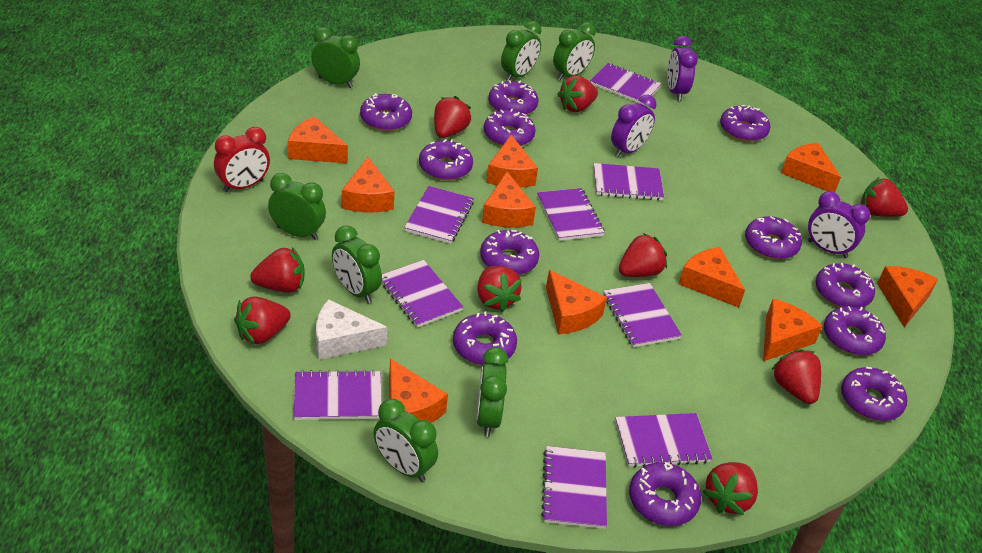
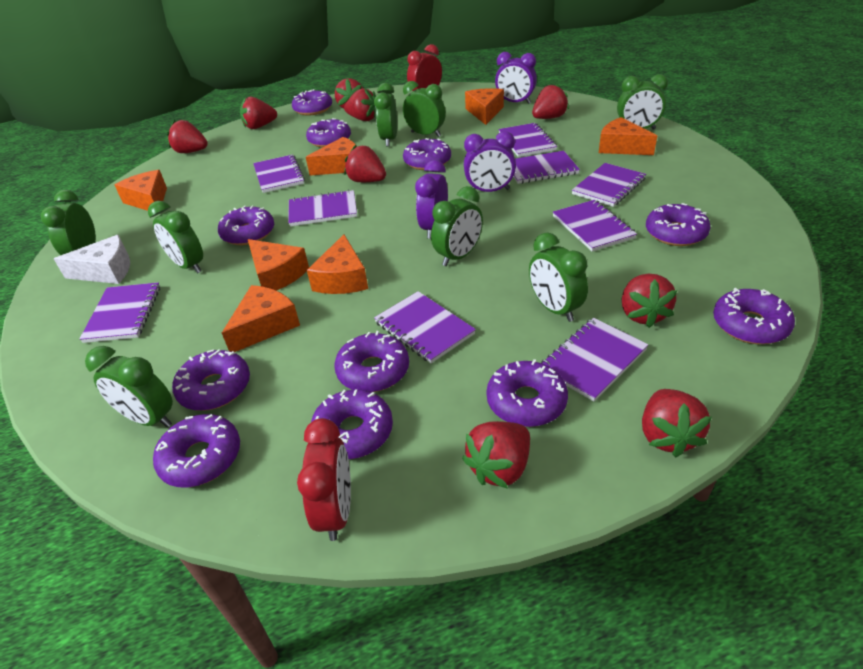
green clock: [268,173,326,240] [311,27,360,88] [332,225,382,303] [374,399,438,482] [476,347,508,437] [501,21,541,81] [553,22,596,80] = 7 -> [41,190,96,255] [85,346,173,428] [148,201,203,273] [374,83,397,146] [403,81,446,137] [431,186,483,266] [529,233,588,322] [617,74,668,129] = 8
orange cheese: [288,116,348,163] [342,157,395,213] [389,358,448,423] [482,172,536,227] [486,135,538,187] [546,270,607,334] [679,247,745,308] [763,299,822,361] [781,143,841,192] [877,266,938,327] = 10 -> [115,170,167,211] [222,285,300,352] [248,239,309,291] [306,137,357,175] [307,234,368,294] [465,88,504,125] [599,117,657,155] = 7
purple donut: [360,93,412,131] [419,139,473,180] [453,312,517,365] [480,230,539,275] [484,108,536,146] [488,80,539,115] [629,462,701,526] [720,105,770,142] [745,216,802,259] [816,263,875,308] [824,306,886,355] [841,367,907,421] = 12 -> [153,414,240,487] [172,349,250,411] [218,206,274,245] [292,89,332,115] [306,118,351,148] [311,389,393,459] [334,331,409,392] [403,138,451,170] [486,359,568,427] [646,203,711,246] [713,288,795,344] = 11
red clock: [214,127,270,192] = 1 -> [297,418,351,541] [407,44,442,91] = 2

